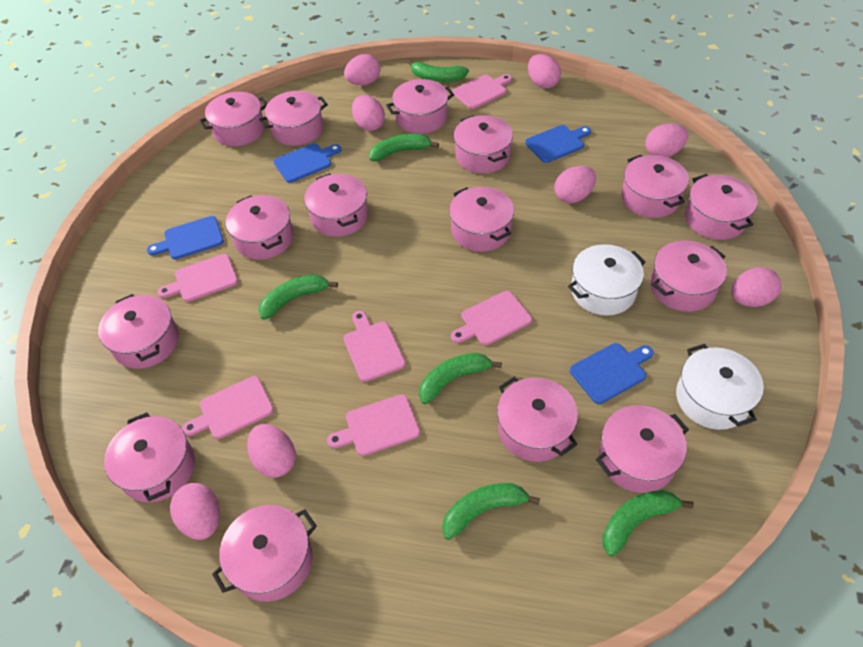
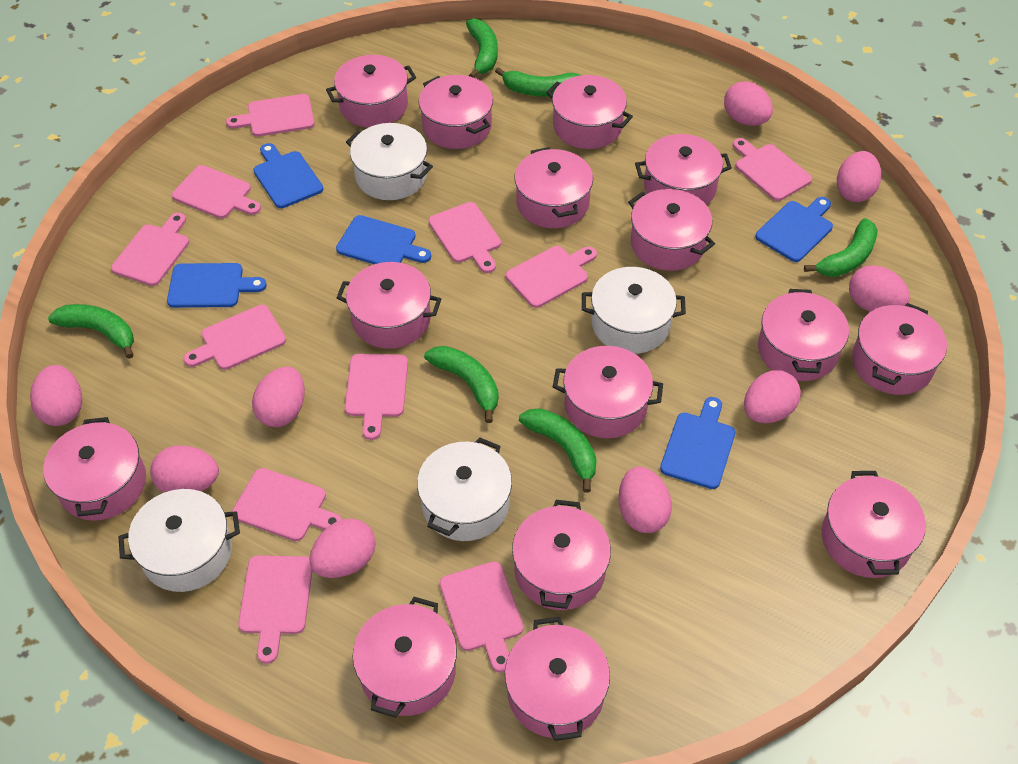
blue cutting board: [147,216,224,259] [274,143,342,183] [525,125,591,163] [570,343,653,404] = 4 -> [167,263,267,308] [253,143,323,208] [336,215,431,264] [660,397,736,489] [755,197,833,262] = 5
pink cutting board: [158,254,238,302] [182,376,274,439] [327,394,420,456] [344,311,406,382] [451,291,532,345] [452,74,512,109] = 6 -> [111,213,189,286] [172,165,261,219] [184,305,286,370] [226,94,315,137] [232,468,342,541] [238,555,313,664] [345,354,408,440] [428,202,501,273] [440,561,523,673] [506,246,597,308] [733,138,812,201] = 11
pink egg: [170,483,220,540] [247,424,296,478] [344,54,381,85] [352,95,385,131] [528,54,561,89] [554,166,596,203] [645,123,688,157] [731,267,781,307] = 8 -> [30,365,82,426] [150,446,219,493] [252,367,305,427] [309,519,376,578] [618,467,672,533] [724,81,773,126] [744,370,801,423] [837,151,881,202] [849,265,910,312] = 9
white pot: [568,244,646,316] [676,344,764,430] = 2 -> [118,489,240,592] [346,123,433,200] [417,437,512,541] [582,267,686,354] = 4

